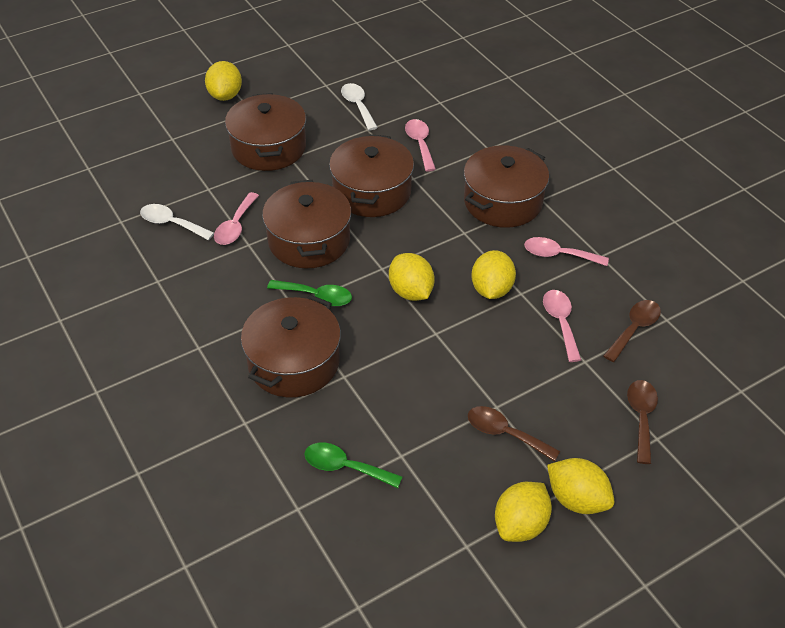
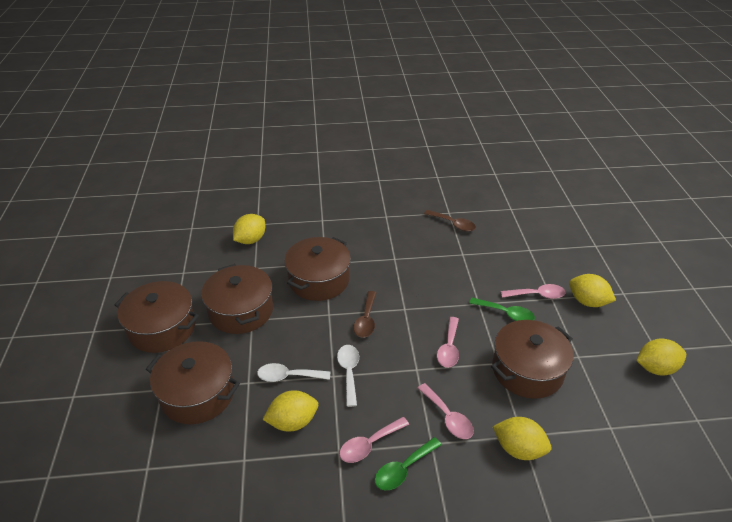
brown spoon: [468,406,560,462] [603,300,661,362] [627,380,658,464] = 3 -> [353,291,376,338] [424,210,476,232] = 2

